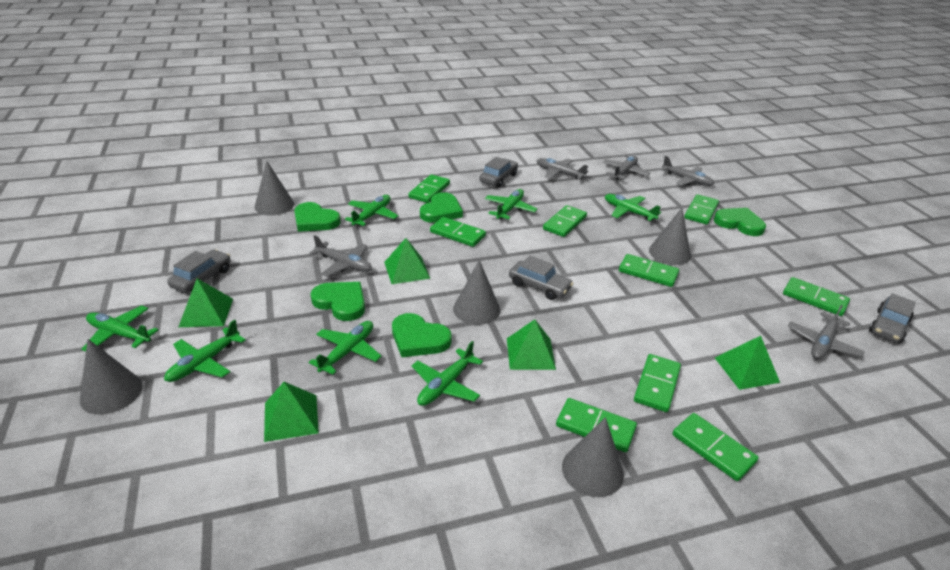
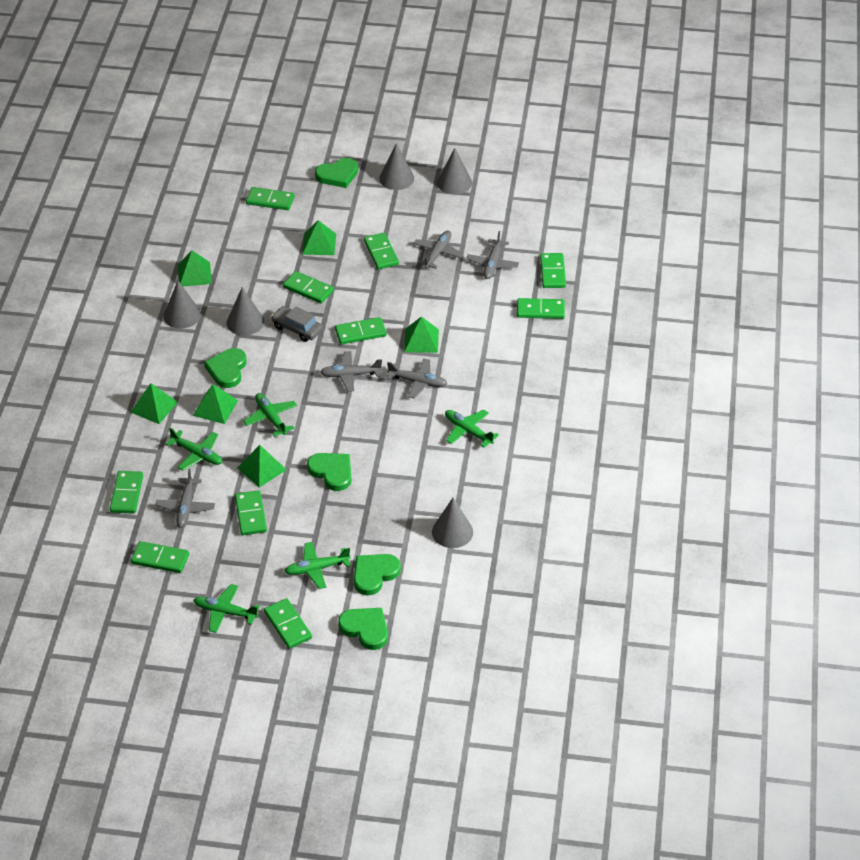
green domino: [409,174,450,203] [430,217,486,247] [543,205,587,237] [556,398,637,452] [619,254,679,287] [634,354,681,412] [673,413,759,481] [684,194,719,225] [783,277,850,316] = 9 -> [110,471,143,514] [131,541,189,573] [235,490,267,535] [246,187,295,210] [264,598,312,649] [283,271,334,304] [335,317,387,344] [364,233,399,269] [517,298,565,319] [540,253,566,288] = 10
green plane: [81,305,159,351] [164,320,246,382] [308,321,381,375] [345,195,398,226] [412,341,483,406] [485,189,537,219] [605,194,661,221] = 7 -> [165,428,222,471] [193,584,260,633] [243,393,297,437] [284,542,351,589] [445,410,499,448] = 5
green pyramid: [179,278,233,327] [264,382,319,442] [384,238,431,284] [507,319,556,370] [715,336,780,390] = 5 -> [131,383,178,424] [178,250,212,286] [193,384,238,424] [237,445,287,487] [302,220,336,255] [404,316,439,353] = 6
grey car: [167,250,231,293] [479,157,518,187] [509,256,573,300] [869,293,916,344] = 4 -> [271,306,323,342] = 1

